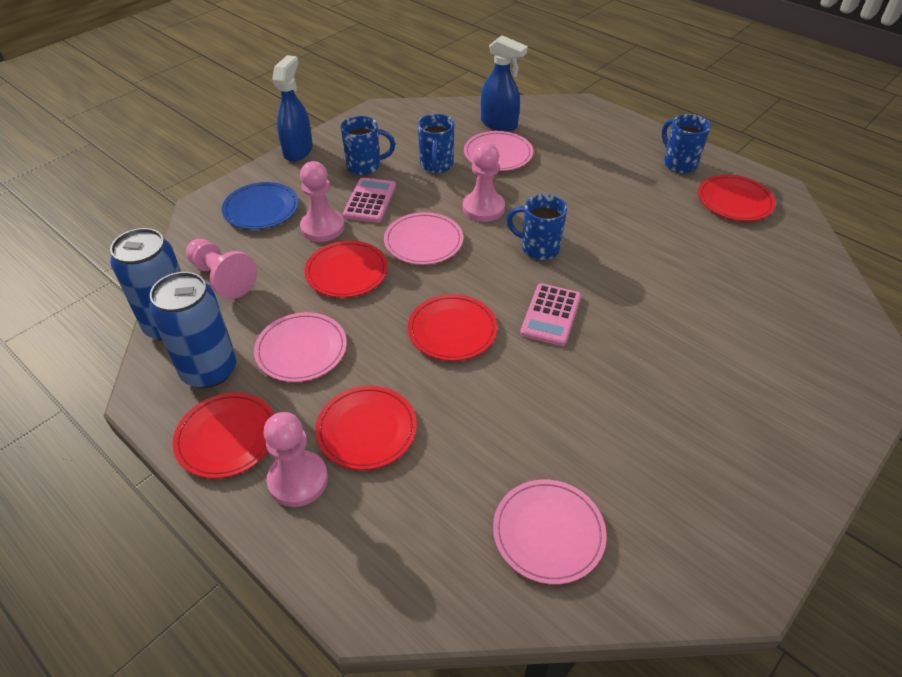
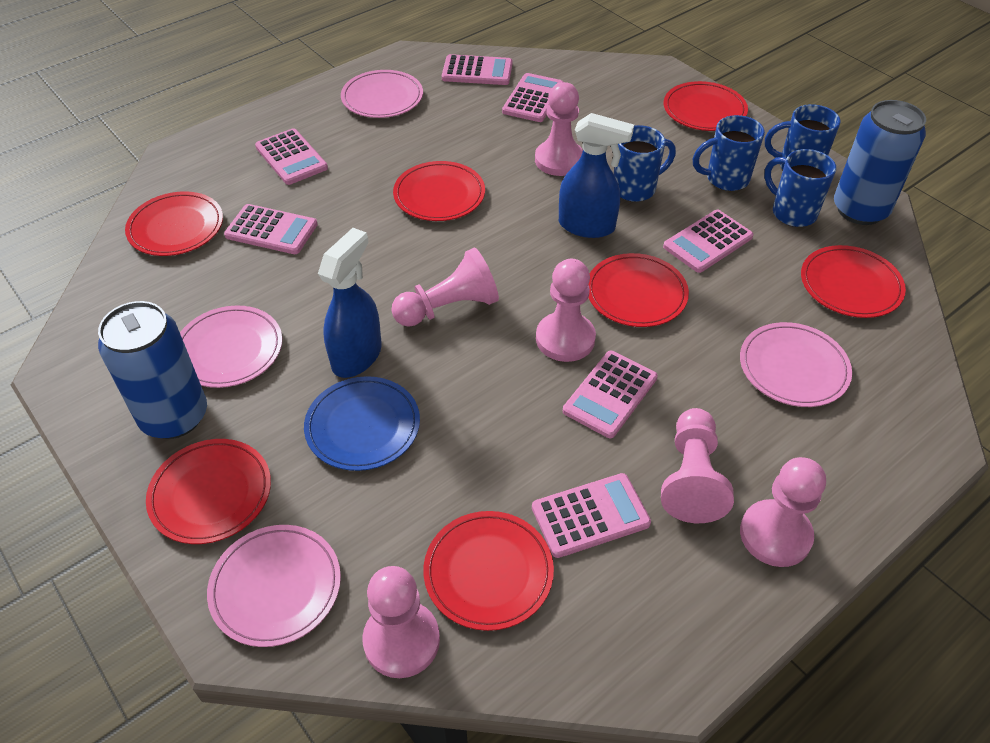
pink calculator: [343,177,396,223] [520,283,581,346] = 2 -> [224,204,318,254] [255,128,328,185] [442,54,513,85] [502,73,563,122] [532,473,651,558] [563,351,658,438] [663,210,753,273] = 7
pink pawn: [186,239,257,299] [264,412,328,507] [300,161,344,242] [463,143,505,222] = 4 -> [362,566,440,678] [391,248,499,327] [535,82,583,176] [536,259,596,362] [661,408,734,523] [740,457,826,567] = 6
red plate: [173,393,274,478] [304,241,388,298] [315,386,417,470] [408,294,497,361] [698,175,775,221] = 5 -> [125,191,223,256] [146,439,271,544] [393,161,485,221] [423,511,554,631] [588,253,689,327] [664,81,748,131] [801,245,906,318] = 7

